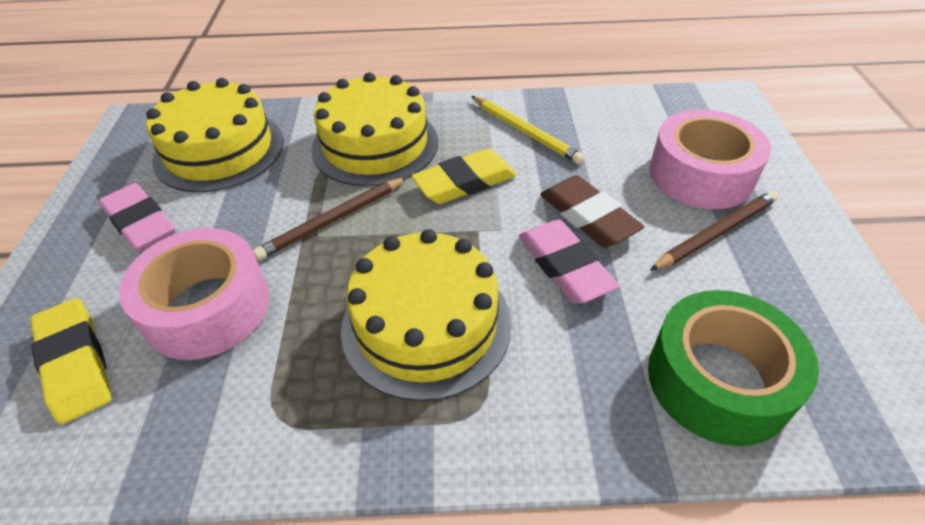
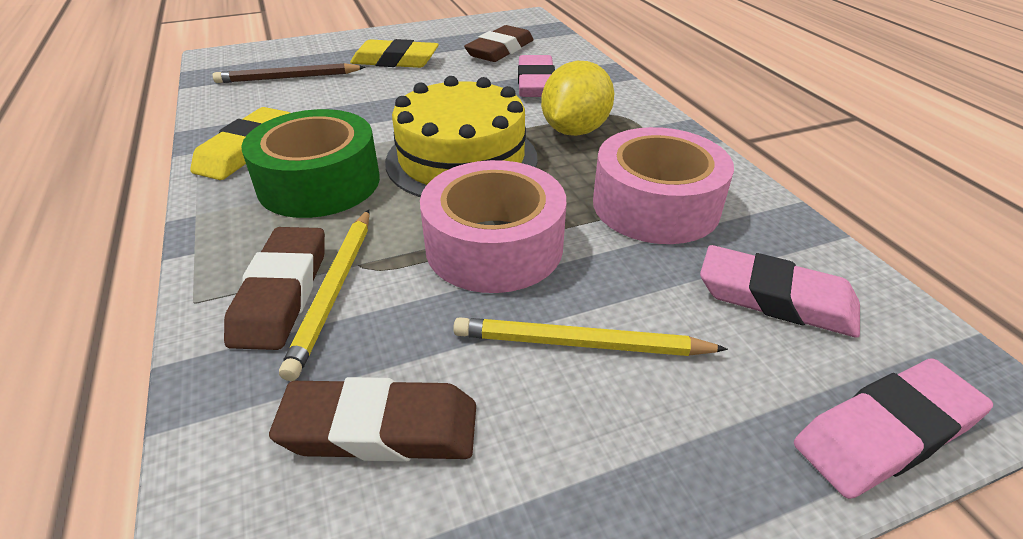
brown eraser: [540,175,644,247] = 1 -> [224,227,325,350] [269,377,476,462] [464,25,533,62] = 3
brown pencil: [252,177,408,261] [650,191,779,271] = 2 -> [213,63,366,83] = 1
pink eraser: [99,183,175,252] [519,219,620,304] = 2 -> [518,55,555,97] [700,245,860,338] [794,358,993,499] = 3
yellow cake: [146,78,284,192] [311,72,438,186] [341,229,512,401] = 3 -> [385,76,537,197] = 1
yellow lemon: none = 0 -> [541,61,614,136] = 1
yellow pencil: [471,96,585,164] = 1 -> [279,210,370,381] [453,317,728,356] = 2

